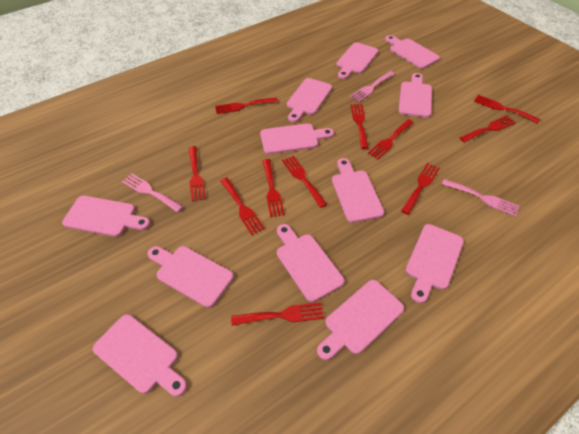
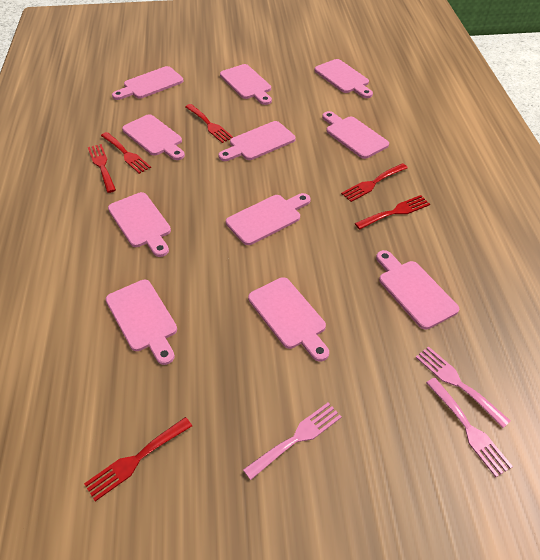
pink cutting board: [62,196,150,237] [93,314,187,397] [148,246,234,308] [260,123,334,154] [277,224,345,302] [287,78,332,122] [317,280,404,360] [332,158,384,223] [336,42,379,79] [385,35,440,69] [398,73,432,118] [405,224,464,303] = 12 -> [106,280,177,365] [108,192,171,257] [112,66,183,100] [122,114,185,160] [218,121,296,161] [220,64,272,105] [226,193,311,245] [248,277,329,362] [315,59,373,98] [322,111,389,159] [376,250,459,329] = 11
red fork: [189,146,206,201] [215,97,278,114] [220,177,265,235] [231,302,324,326] [262,159,285,217] [282,156,328,208] [351,104,369,149] [368,119,414,160] [401,163,440,215] [460,116,516,142] [474,95,540,123] = 11 -> [84,417,192,501] [88,144,116,193] [101,132,151,174] [185,104,233,143] [341,163,408,202] [355,195,430,230] = 6

